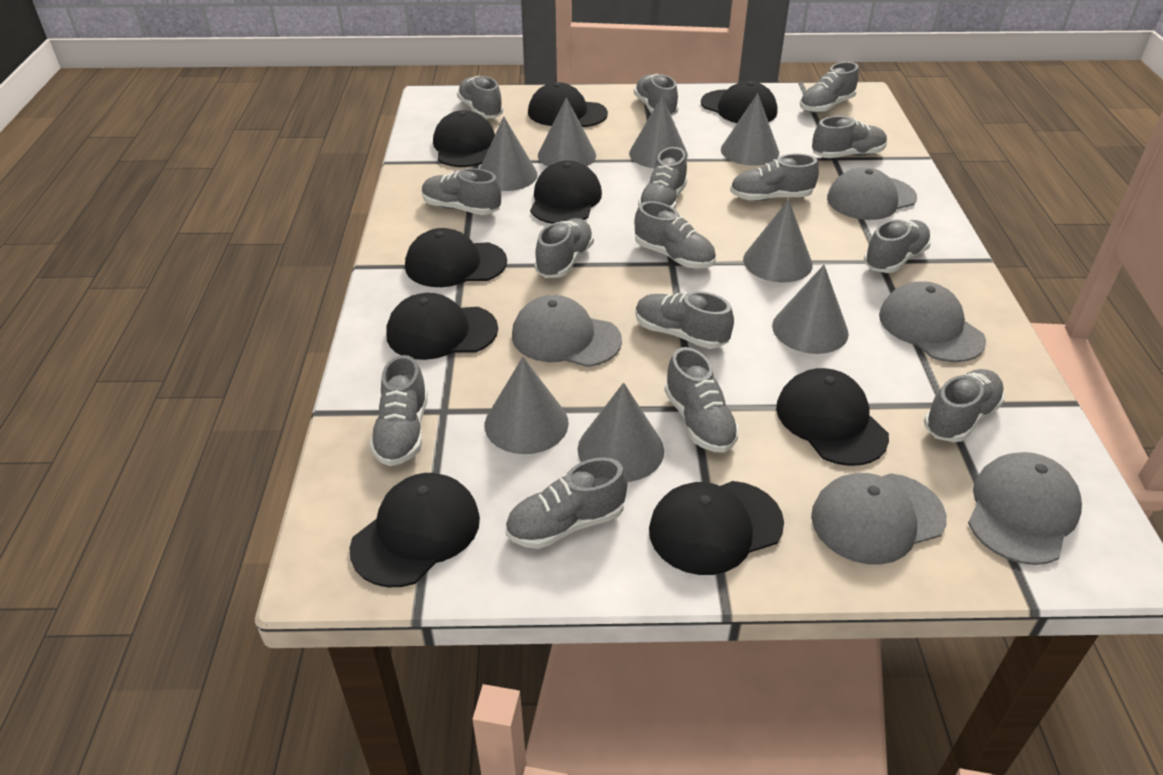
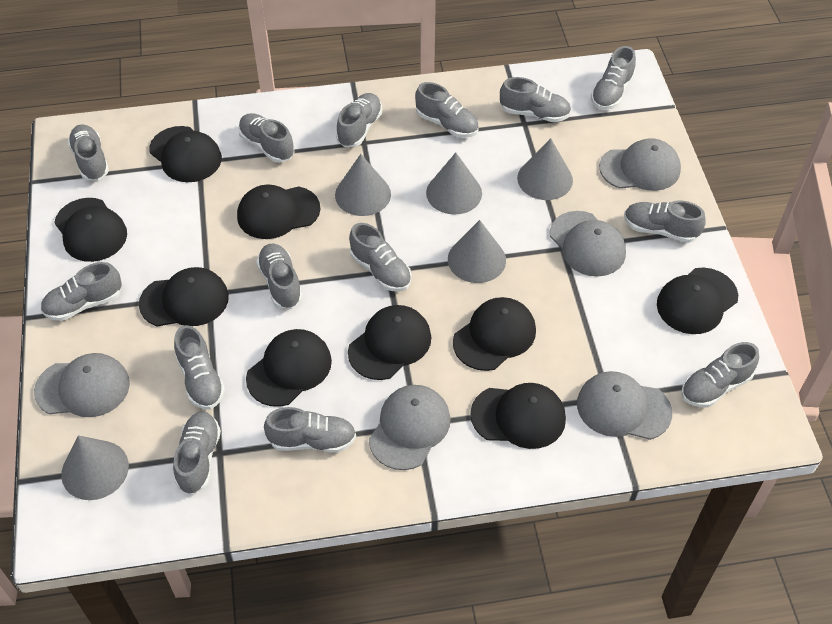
grey cone: [480,116,538,191] [485,357,569,454] [538,97,596,167] [578,383,664,482] [629,96,688,168] [721,93,779,166] [743,199,813,282] [772,265,849,354] = 8 -> [61,435,129,500] [335,154,391,216] [426,152,482,215] [448,220,506,283] [517,138,573,200] = 5
grey shoe: [370,355,428,466] [422,168,501,215] [457,76,503,118] [505,458,628,549] [534,218,594,278] [634,74,678,116] [635,201,716,269] [635,291,734,349] [638,147,687,209] [664,347,740,453] [730,154,819,201] [800,62,859,113] [812,116,887,158] [864,219,931,273] [924,369,1005,442] = 15 -> [40,262,122,321] [68,124,109,181] [173,412,221,495] [174,325,225,409] [238,113,294,163] [256,244,303,309] [264,407,356,453] [336,93,382,147] [349,223,412,292] [415,82,479,138] [500,77,571,122] [591,46,636,110] [624,201,706,243] [681,342,759,408] = 14

